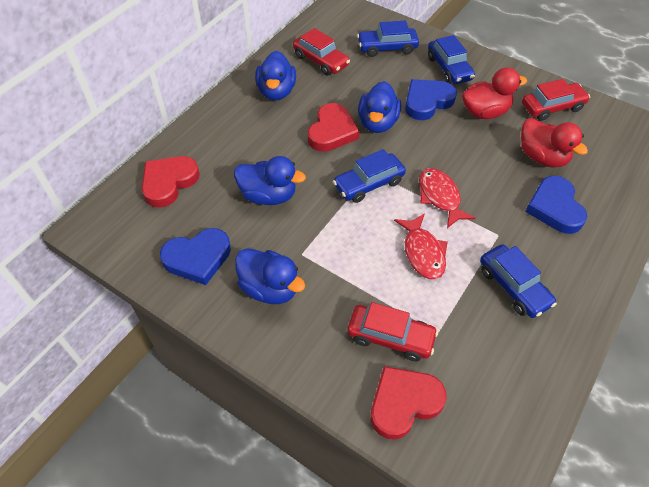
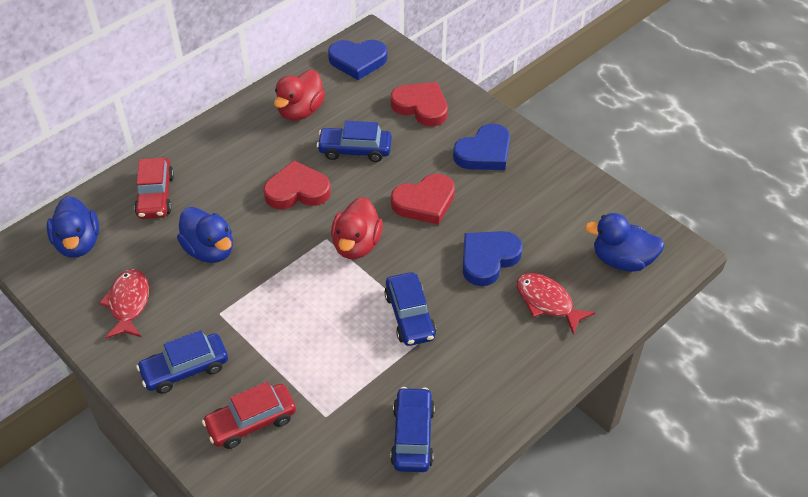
blue duck: [234,156,306,205] [235,248,305,304] [255,51,296,101] [358,81,401,133] = 4 -> [47,196,99,258] [177,207,233,263] [585,213,665,272] = 3
red car: [293,28,350,76] [347,302,438,361] [522,79,590,121] = 3 -> [134,158,174,219] [202,381,296,449] = 2

